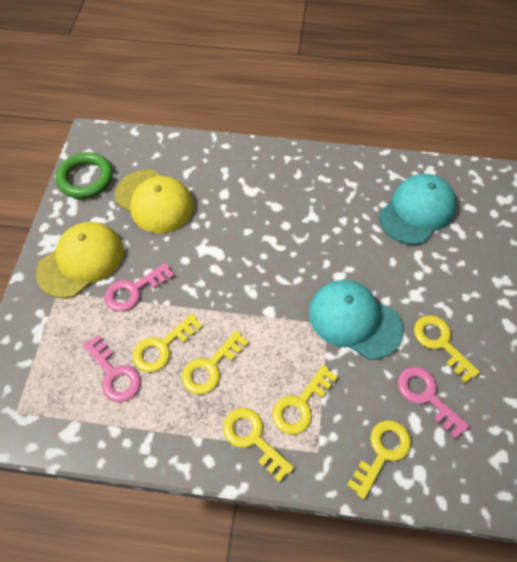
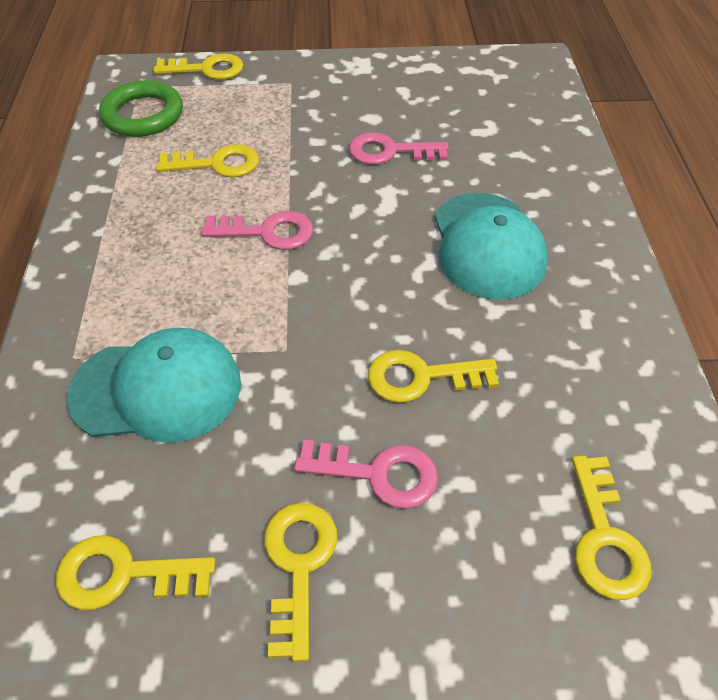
yellow cap: [36,222,124,299] [115,170,194,233] = 2 -> none = 0

